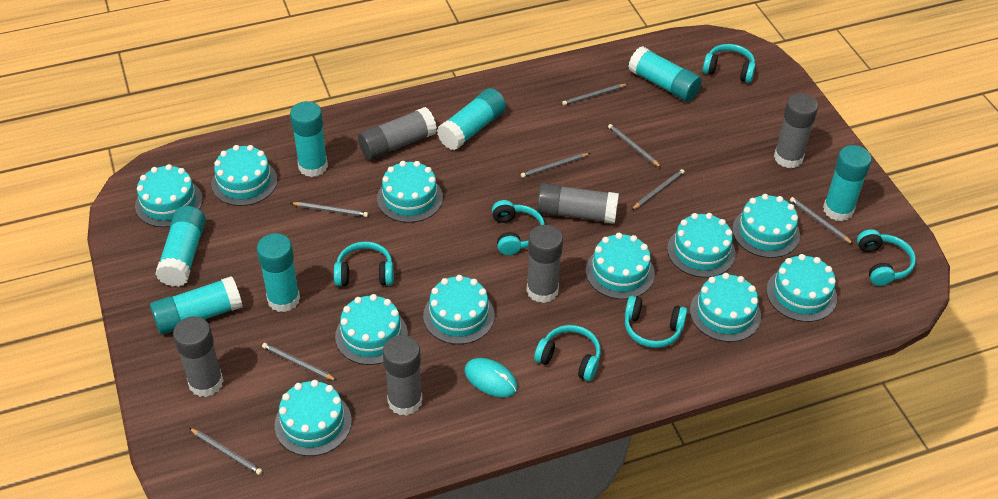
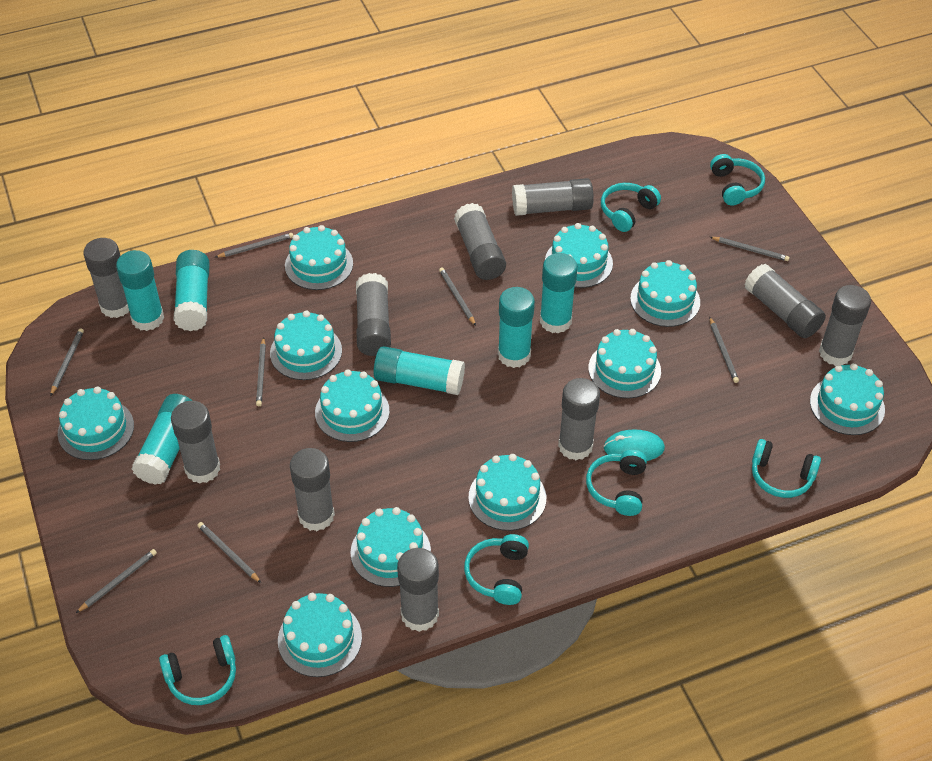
grey glue stick: [173,316,224,397] [358,107,437,160] [383,335,422,416] [527,225,563,303] [537,183,619,224] [774,93,818,168] = 6 -> [84,238,129,318] [171,401,220,484] [290,448,335,531] [356,273,391,356] [397,548,439,632] [454,203,506,280] [512,178,594,216] [558,378,600,460] [744,263,826,338] [819,285,871,366] = 10
turquoise glue stick: [150,276,243,335] [155,206,206,287] [257,233,300,312] [290,101,328,177] [437,88,506,150] [628,46,702,102] [823,145,872,221] = 7 -> [116,250,164,331] [131,394,193,485] [174,250,210,331] [373,346,465,395] [498,287,535,368] [540,253,578,334] = 6

